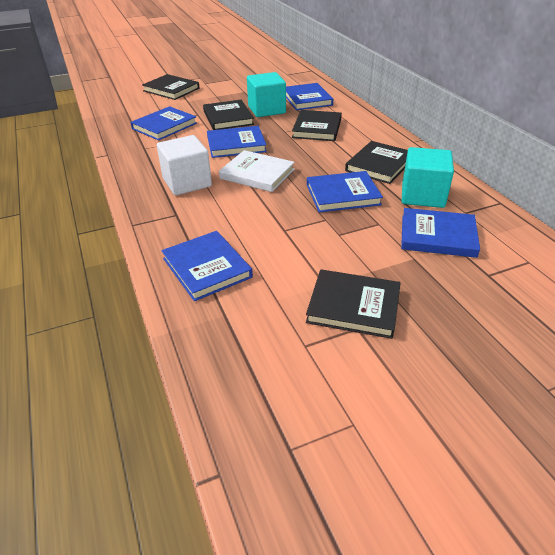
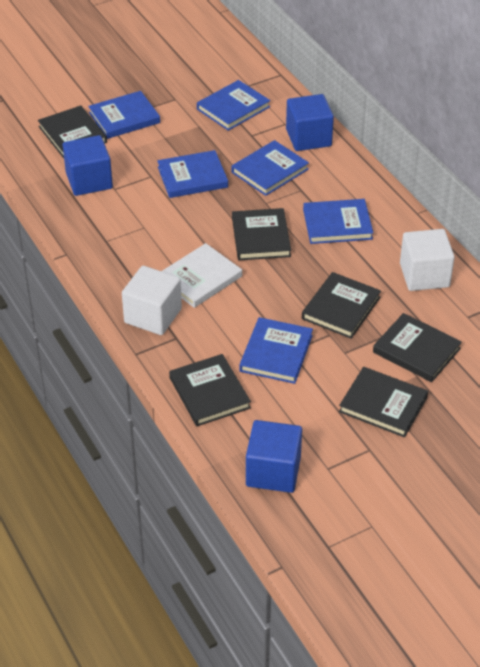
black book: [142,74,199,100] [203,100,254,130] [292,110,342,141] [306,269,401,339] [345,141,408,184] = 5 -> [38,105,107,158] [169,354,251,426] [232,208,291,260] [302,272,381,339] [339,367,428,437] [373,313,462,382] = 6
blue cube: none = 0 -> [63,135,113,196] [246,420,302,493] [286,94,334,151] = 3
turquoise cube: [247,72,286,117] [402,147,454,208] = 2 -> none = 0
white cube: [157,135,212,195] = 1 -> [122,266,182,335] [400,229,455,291] = 2

